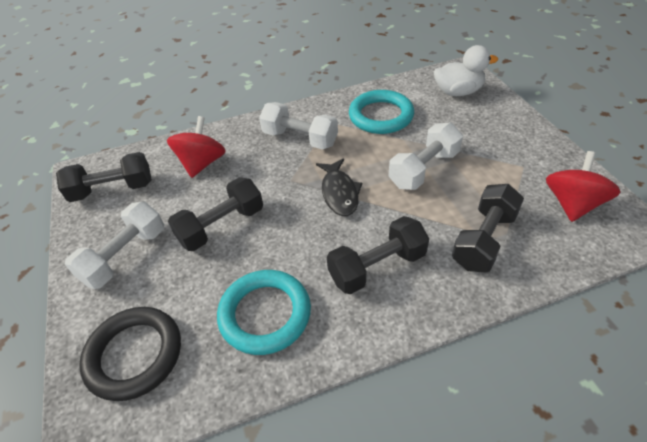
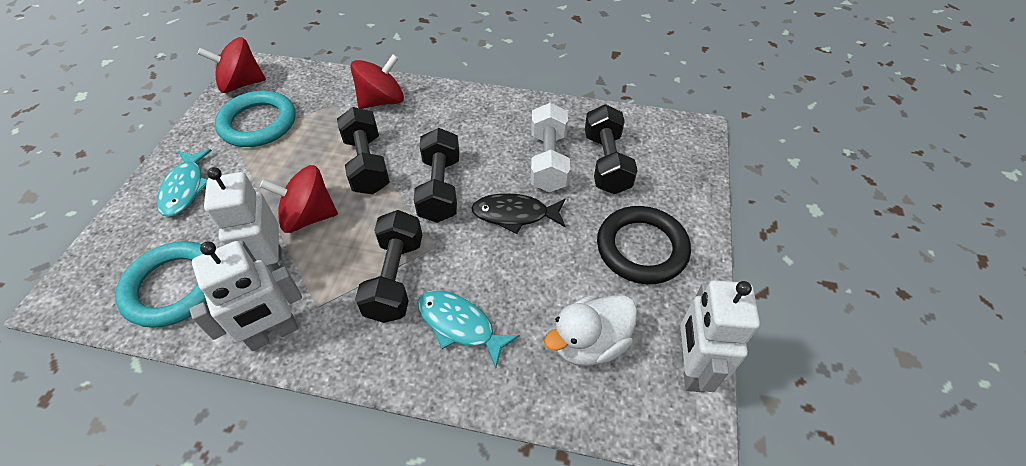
red spinning top: [167,116,226,178] [546,151,621,222] = 2 -> [198,37,266,93] [260,165,338,233] [350,54,404,109] = 3
turquoise fish: none = 0 -> [157,149,212,217] [418,290,520,368] = 2
white dumbbell: [65,202,164,289] [259,102,338,150] [389,123,463,190] = 3 -> [531,103,570,192] = 1
white robot: none = 0 -> [190,241,302,351] [204,167,281,274] [680,280,760,392] = 3

